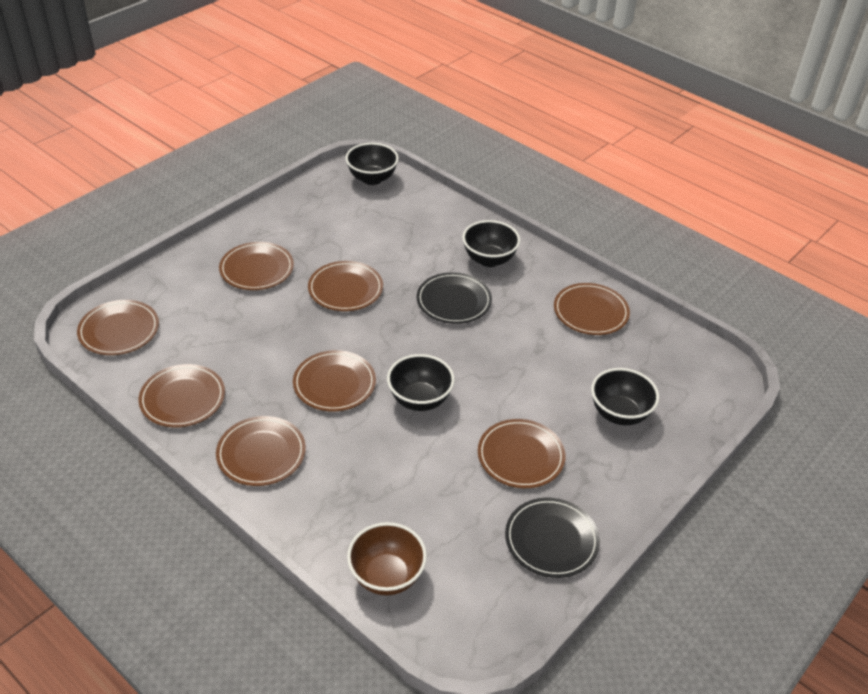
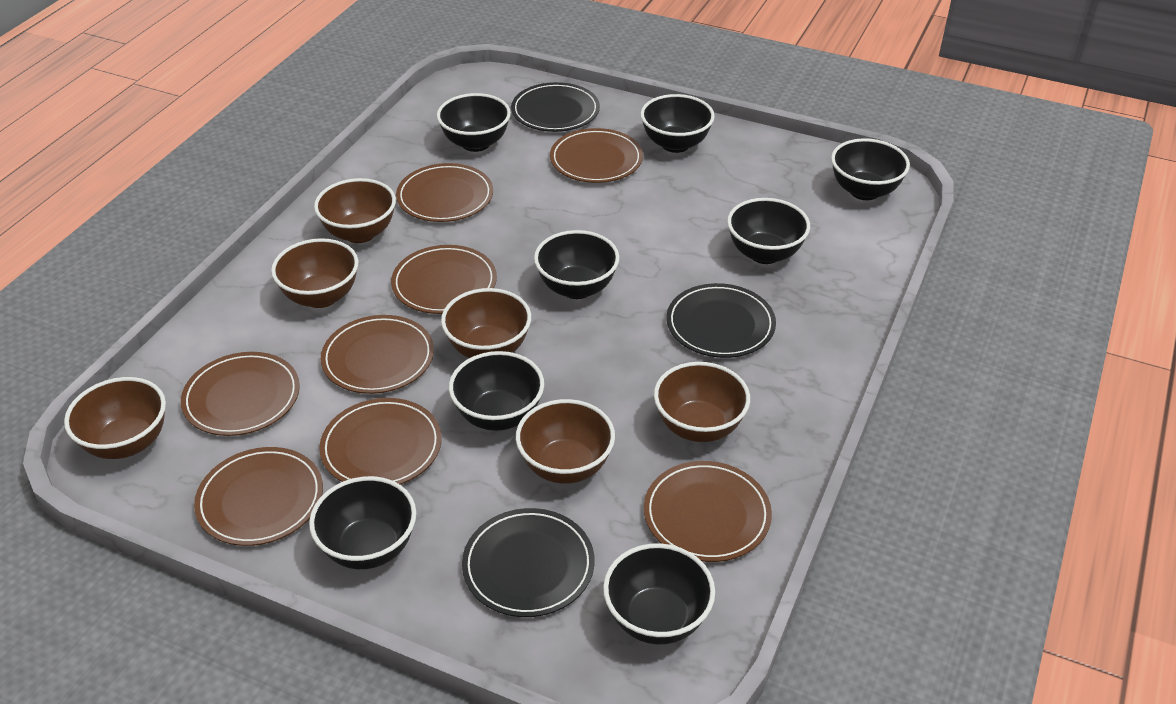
black bowl: [345,143,399,185] [387,354,455,411] [462,220,520,267] [591,368,659,425] = 4 -> [309,476,416,569] [437,93,511,152] [449,351,544,431] [534,230,619,299] [603,543,715,645] [641,94,715,153] [727,198,810,264] [831,138,910,200] = 8
black plate: [416,272,492,324] [505,498,600,578] = 2 -> [462,508,595,617] [511,82,600,132] [666,283,776,358] = 3
brown bowl: [347,522,427,595] = 1 -> [64,377,166,459] [271,238,358,308] [314,178,396,243] [441,288,531,358] [516,399,615,484] [654,362,750,442] = 6

